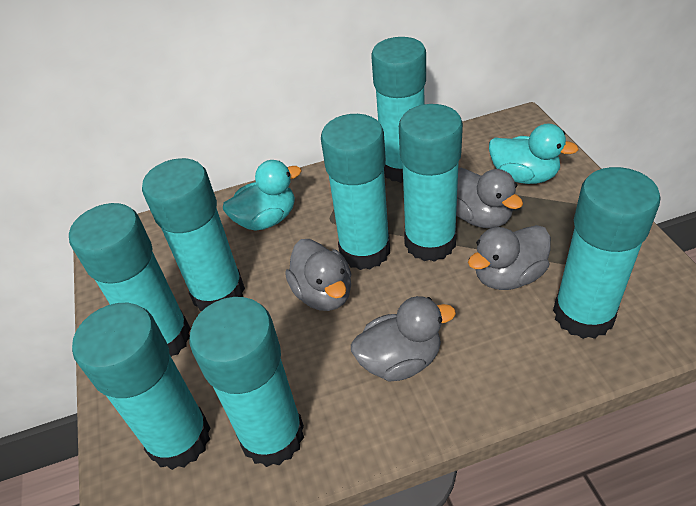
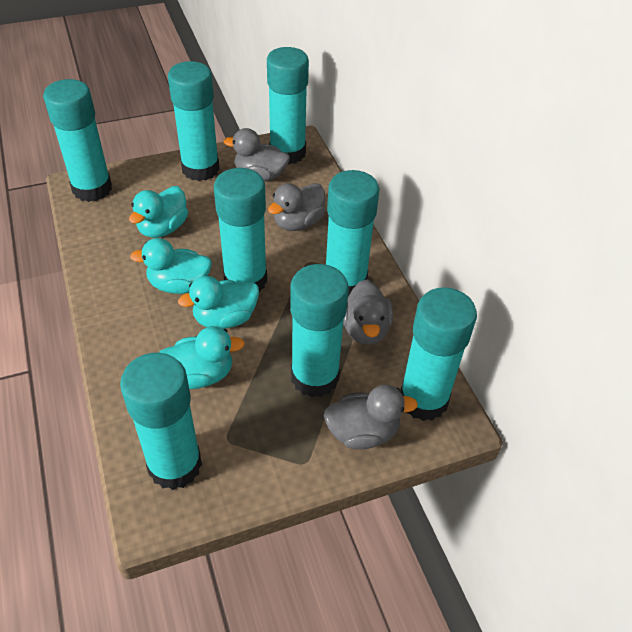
turquoise duck: [223,160,302,231] [489,124,579,184] = 2 -> [129,186,188,238] [130,238,212,294] [159,326,245,389] [178,276,259,329] = 4

